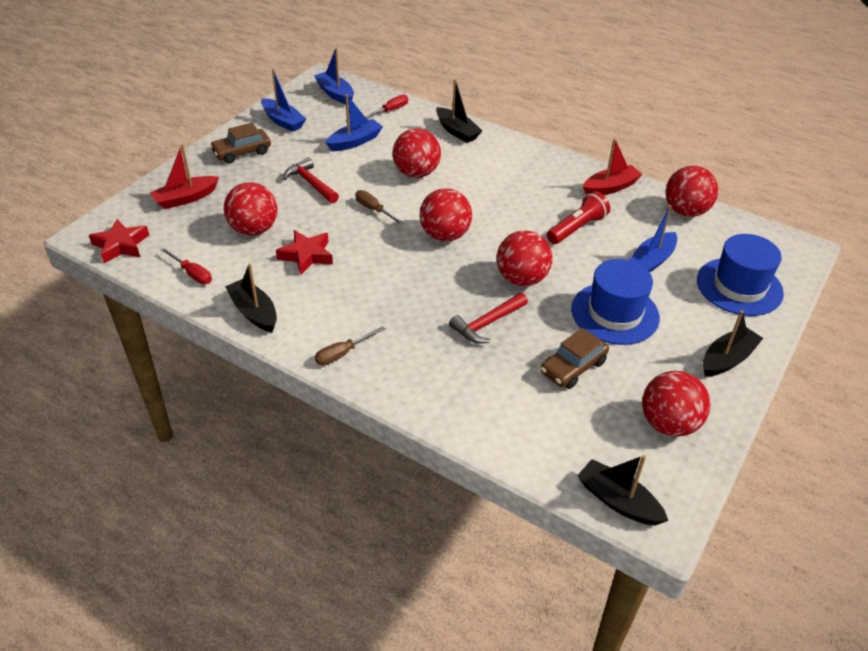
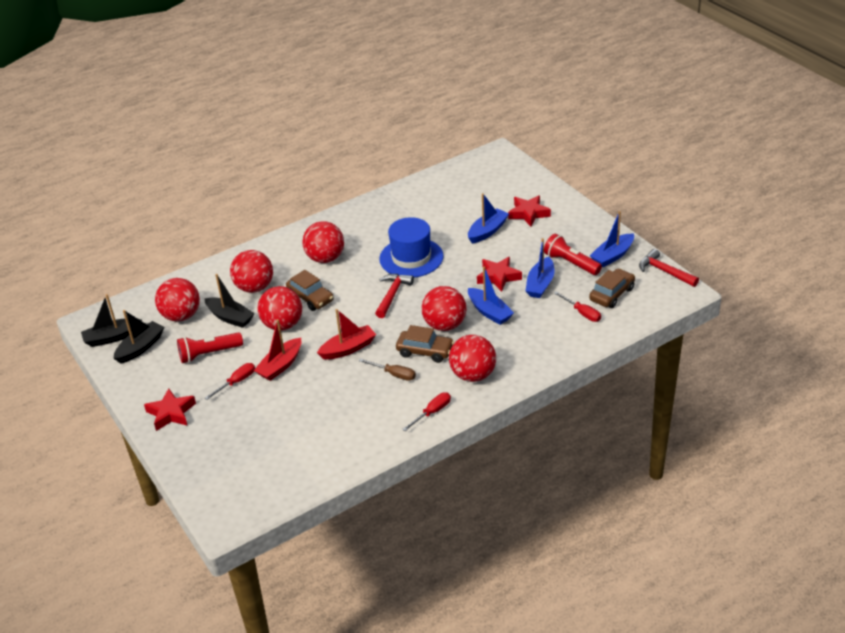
black boat: [225,263,277,332] [436,79,482,143] [577,455,668,525] [703,310,763,377] = 4 -> [81,294,142,347] [113,310,164,364] [204,274,255,328] = 3
blue hat: [571,259,660,345] [697,234,784,316] = 2 -> [379,217,443,277] = 1
brown car: [210,123,271,164] [540,328,609,389] = 2 -> [286,270,334,311] [396,325,454,363] [589,269,635,308] = 3
brown screwdriver: [315,326,386,366] [355,190,404,225] = 2 -> [359,359,416,381] = 1
red flashlight: [547,191,610,244] = 1 -> [177,332,243,363] [544,234,602,275] = 2
red screwdriver: [160,248,212,284] [365,94,408,118] = 2 -> [205,363,255,400] [402,392,451,431] [554,291,601,322] = 3
red star: [89,219,149,263] [276,230,333,275] = 2 -> [144,388,196,431] [477,257,522,292] [508,195,551,227] = 3

